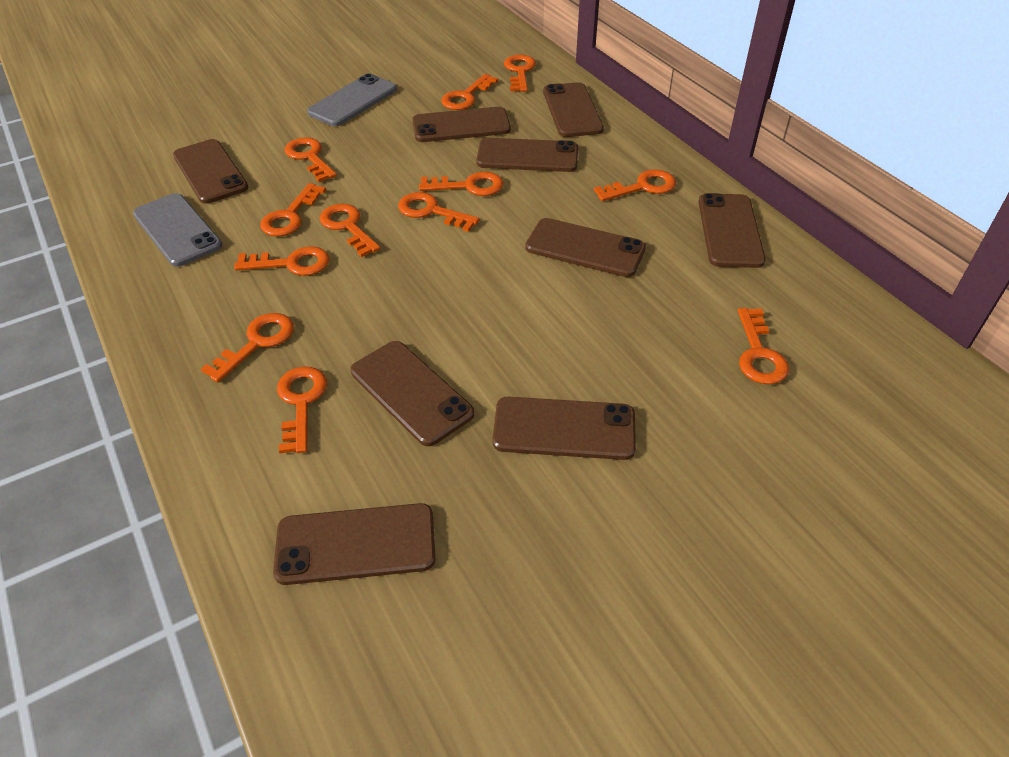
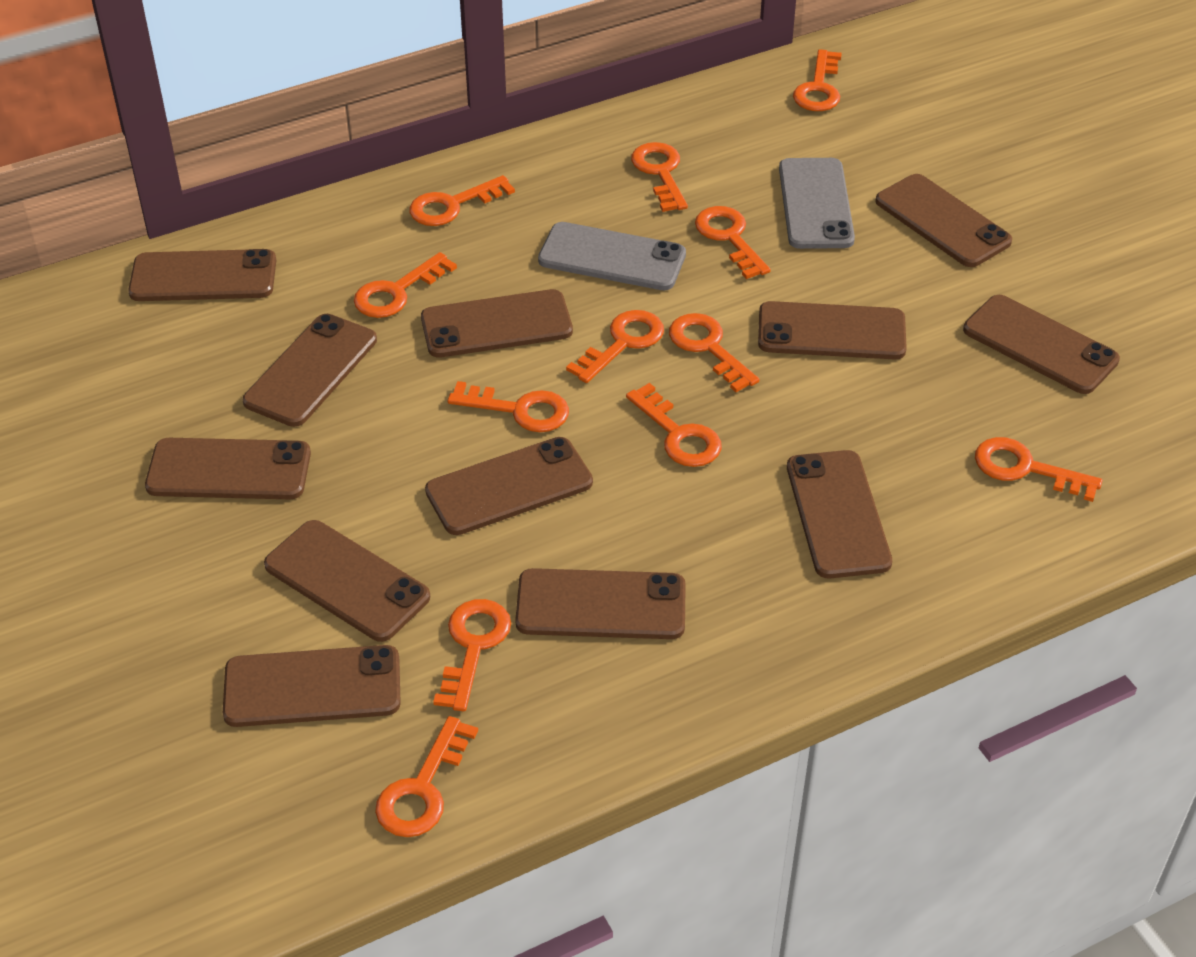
brown phone: [173,139,249,204] [273,503,435,585] [350,341,474,446] [412,107,511,142] [476,138,578,172] [492,397,636,460] [525,218,646,277] [543,82,604,137] [698,193,766,268] = 9 -> [128,249,276,301] [145,438,311,499] [223,645,401,727] [243,314,377,427] [264,520,430,642] [421,289,573,358] [425,437,593,535] [515,568,686,639] [758,301,907,359] [787,450,892,578] [875,174,1012,267] [963,295,1120,394] = 12

